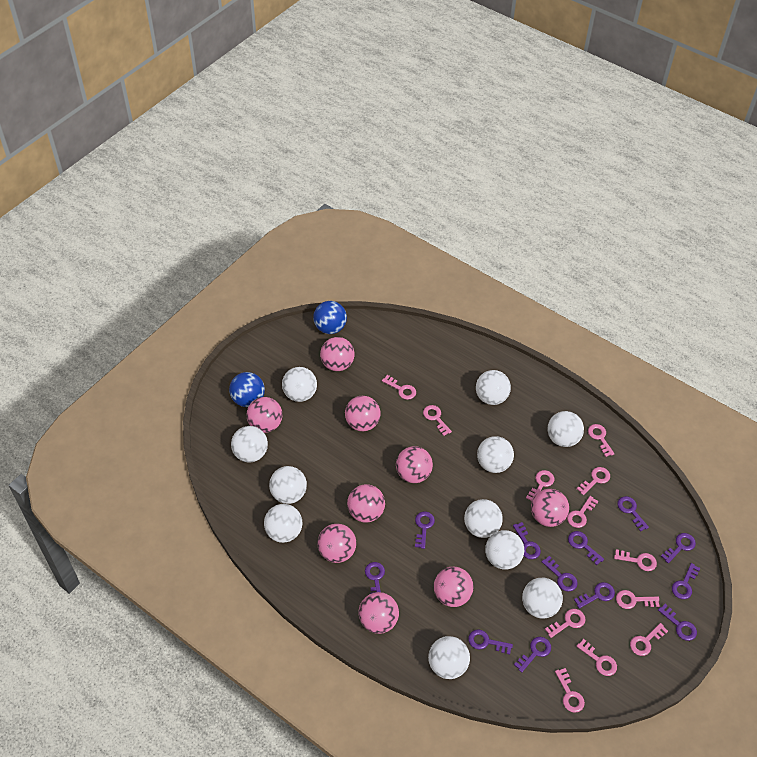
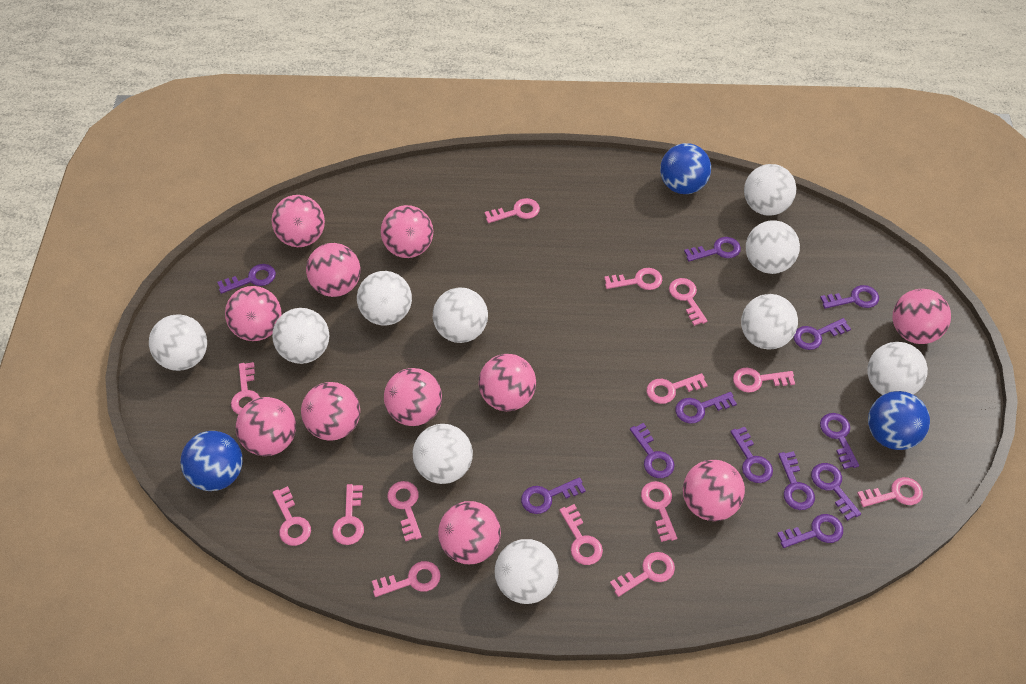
blue ball: [229,372,265,407] [313,301,347,334] = 2 -> [180,431,243,491] [660,143,711,194] [868,391,930,450] = 3
pink ball: [247,397,283,433] [317,524,356,563] [320,337,354,371] [345,396,381,431] [347,484,385,523] [359,592,399,634] [396,446,433,483] [434,567,473,607] [531,489,569,527] = 9 -> [225,286,282,341] [236,397,296,456] [271,195,325,247] [301,382,360,441] [306,243,360,297] [381,205,433,258] [384,368,442,426] [438,501,501,564] [479,354,536,411] [683,460,745,521] [893,289,951,344] = 11
pink key: [382,375,416,400] [423,405,452,436] [526,470,554,502] [545,609,585,638] [555,668,585,713] [567,496,598,528] [576,639,617,676] [577,467,610,495] [588,424,614,457] [614,549,657,571] [616,590,659,609] [630,623,668,656] = 12 -> [231,362,260,414] [273,486,311,546] [332,484,364,545] [372,561,440,597] [387,481,422,541] [484,198,540,223] [559,504,603,565] [604,268,662,290] [610,552,675,597] [641,481,677,542] [646,373,708,404] [669,278,707,326] [733,367,795,393] [857,477,923,507] = 14
white ball: [231,426,268,462] [264,504,302,543] [269,466,307,504] [282,367,317,402] [428,636,470,679] [464,499,503,538] [476,370,511,405] [477,436,514,473] [485,530,524,570] [522,578,563,618] [548,411,584,447] = 11 -> [149,314,207,371] [272,308,329,364] [357,271,412,326] [413,424,473,484] [433,287,488,343] [495,539,559,604] [741,294,798,350] [744,164,796,216] [746,220,800,274] [867,342,928,395] = 10

